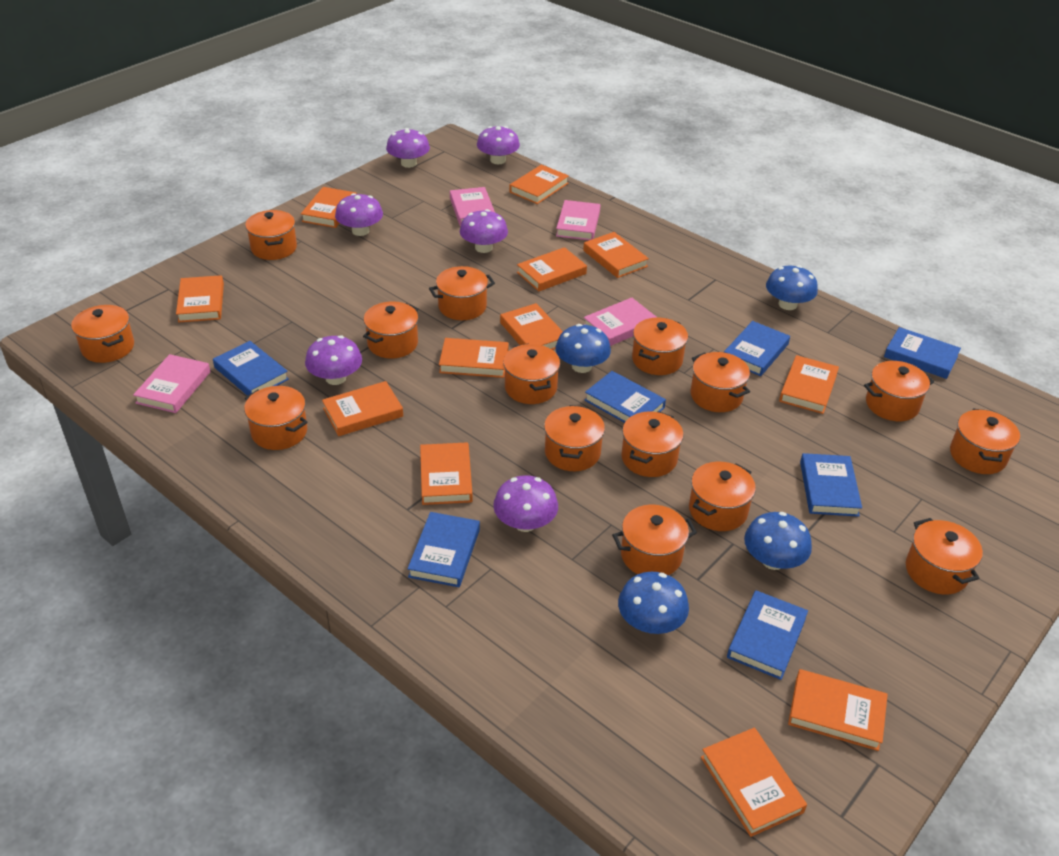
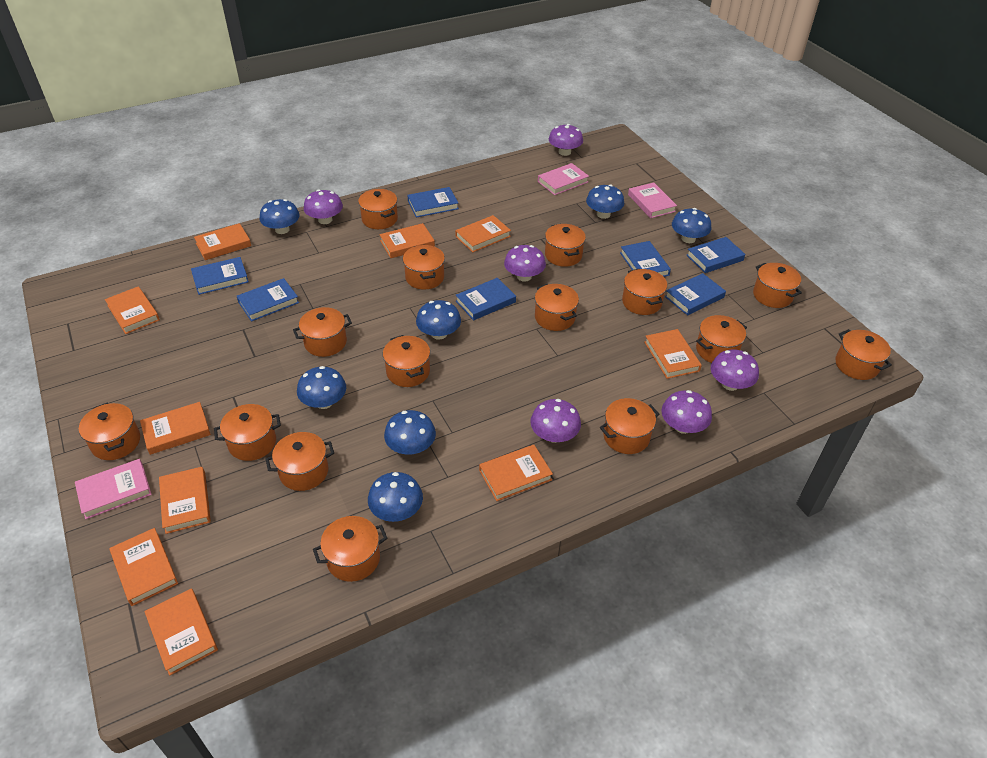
blue mushroom: [555,324,611,373] [618,572,689,634] [744,512,812,570] [766,265,818,310] = 4 -> [259,199,300,234] [297,366,346,409] [368,472,423,522] [384,410,436,455] [416,300,461,340] [586,184,624,219] [672,208,711,243] = 7
orange book: [176,275,224,323] [301,187,357,228] [322,381,403,436] [420,442,473,505] [439,338,509,378] [500,303,563,350] [509,164,569,204] [517,247,587,292] [583,232,649,278] [701,728,807,837] [779,355,839,414] [788,669,888,751] = 12 -> [105,286,160,334] [109,528,178,606] [140,402,211,455] [144,588,218,676] [159,467,211,534] [194,223,251,260] [379,223,435,258] [455,215,511,252] [479,445,553,501] [644,329,702,379] = 10
pink book: [133,354,211,413] [450,187,495,226] [556,200,600,240] [584,297,658,346] = 4 -> [75,459,152,519] [538,163,589,195] [628,183,677,218] = 3

